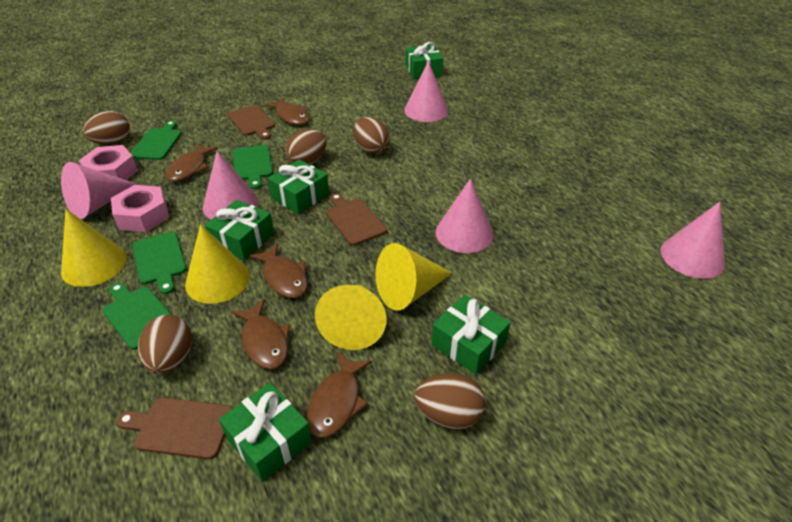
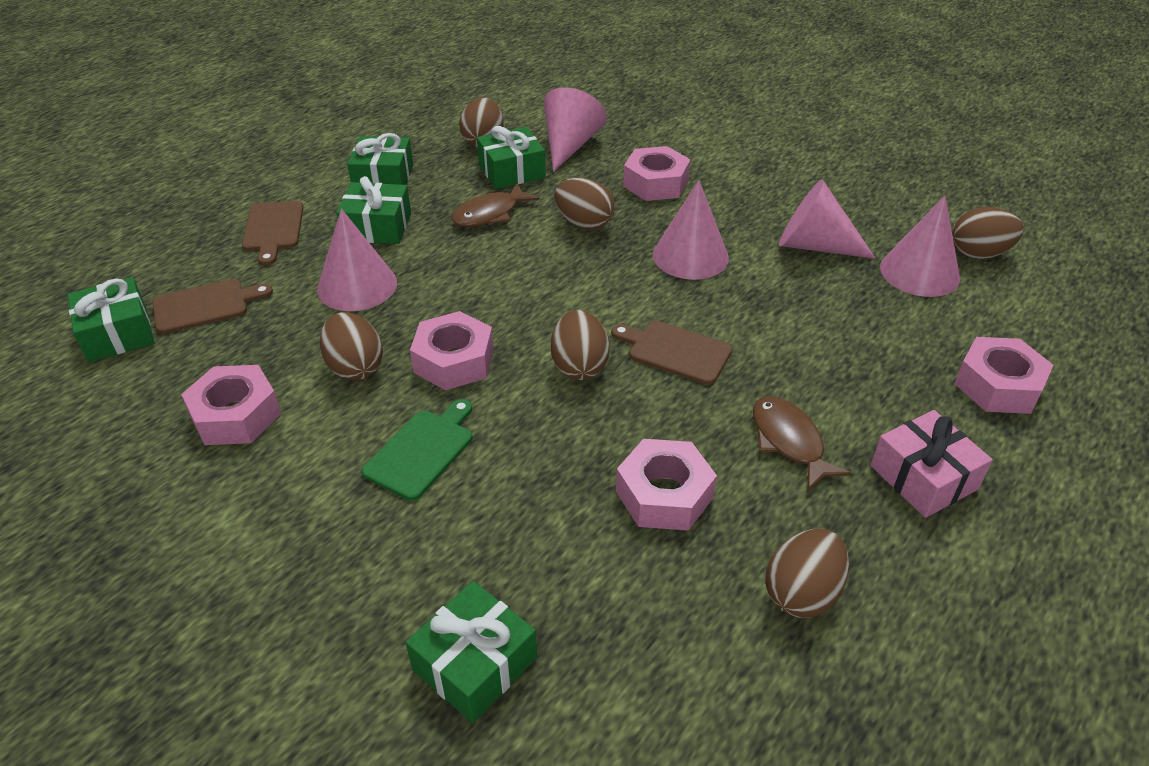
brown egg: [83,111,130,145] [138,315,192,374] [285,129,327,165] [353,117,390,154] [414,373,486,429] = 5 -> [320,312,383,380] [459,98,504,147] [551,310,610,380] [554,177,615,230] [765,529,849,618] [952,207,1024,259] = 6
brown fish: [166,143,218,182] [231,299,290,369] [249,243,308,298] [264,97,309,125] [307,352,372,438] = 5 -> [452,183,540,227] [753,396,852,491] = 2
green cutting board: [103,283,172,350] [130,121,182,160] [132,232,187,294] [233,145,273,189] = 4 -> [362,399,472,501] = 1
pink gift: none = 0 -> [870,410,993,518] = 1
pink nut: [79,145,138,180] [111,185,169,232] = 2 -> [181,365,281,445] [410,311,494,390] [616,439,717,531] [623,146,691,201] [954,337,1053,414] = 5
yellow cone: [61,209,127,287] [185,224,250,304] [315,285,387,350] [376,243,452,311] = 4 -> none = 0

